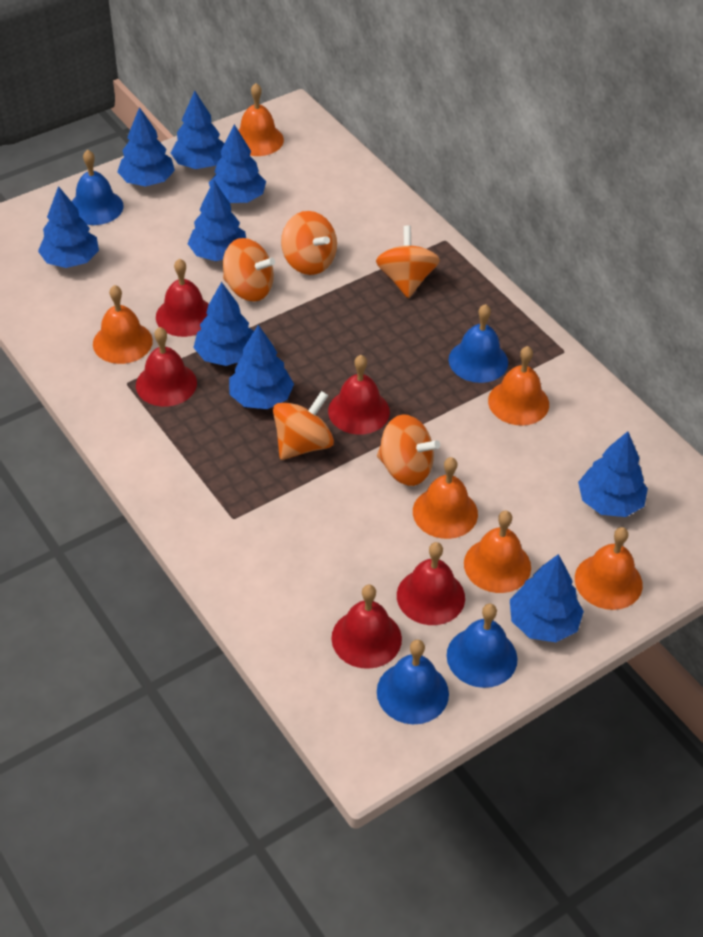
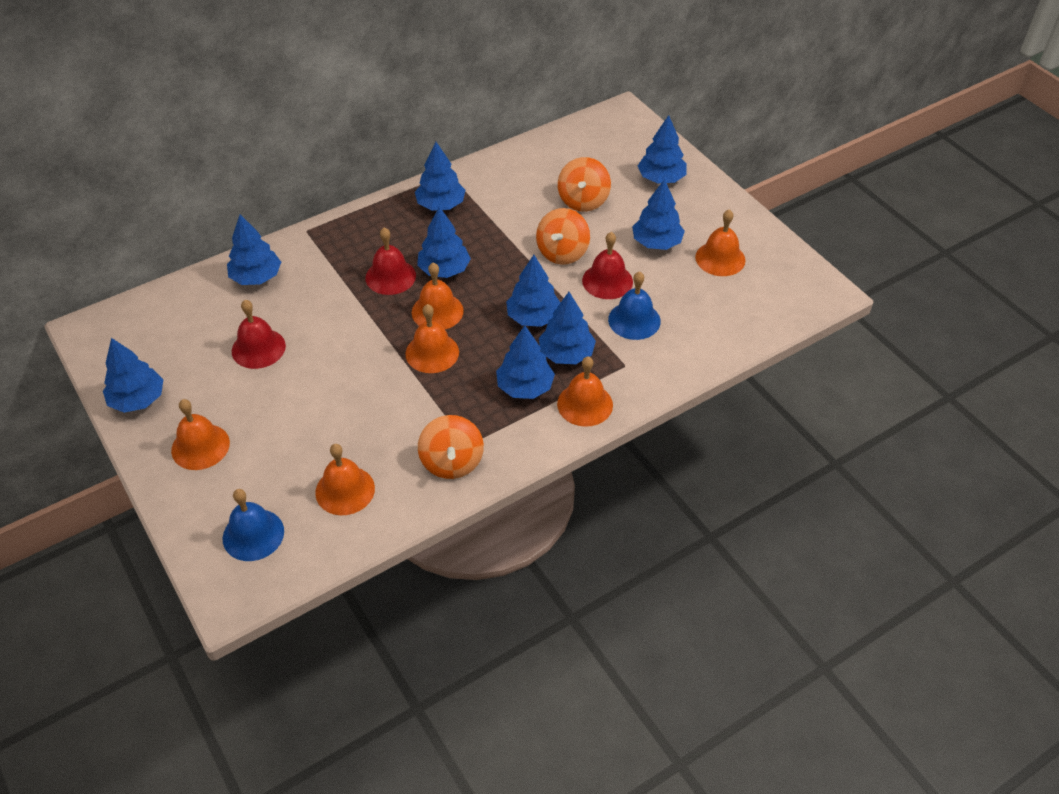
blue bell: [71,150,124,225] [377,639,449,724] [447,604,518,688] [449,304,508,383] = 4 -> [223,489,284,561] [608,271,661,340] = 2
orange spinning top: [223,238,275,301] [273,391,334,460] [281,211,337,275] [376,226,440,298] [377,414,440,486] = 5 -> [418,415,484,479] [536,208,590,265] [558,157,611,212] = 3
red bell: [136,327,197,407] [156,259,209,337] [328,355,390,435] [331,585,402,669] [397,542,465,625] = 5 -> [232,300,286,369] [366,227,416,295] [582,232,633,299] = 3

